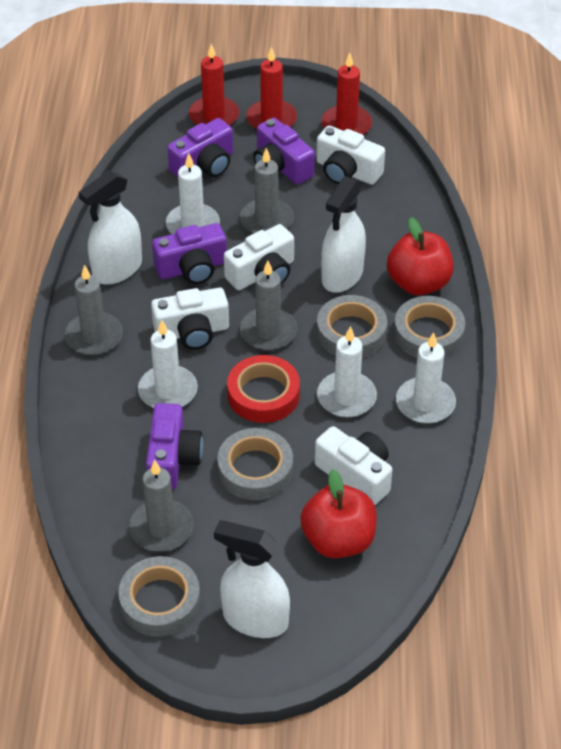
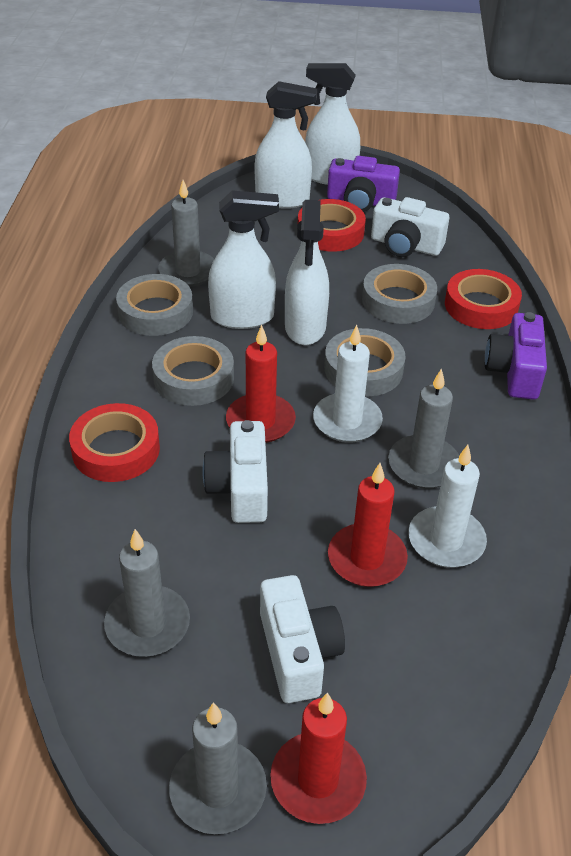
purple camera: [146,403,203,489] [152,223,227,284] [167,118,233,178] [253,118,315,185] = 4 -> [327,156,400,212] [485,312,547,400] = 2
red apple: [300,469,377,558] [387,217,453,295] = 2 -> none = 0
red tape: [227,355,300,423] = 1 -> [69,403,160,482] [298,199,366,252] [445,269,522,329] = 3
white camera: [151,288,229,350] [224,224,294,290] [315,426,392,505] [316,126,385,185] = 4 -> [202,420,268,523] [260,575,345,703] [371,197,449,257] = 3
white candle: [138,320,198,408] [166,153,220,234] [317,326,377,418] [396,332,456,424] = 4 -> [313,325,383,443] [408,445,487,568] = 2
white spray bottle: [79,170,142,285] [214,520,290,638] [321,176,366,293] = 3 -> [208,190,279,329] [255,81,317,209] [285,200,329,345] [305,63,360,185] = 4

